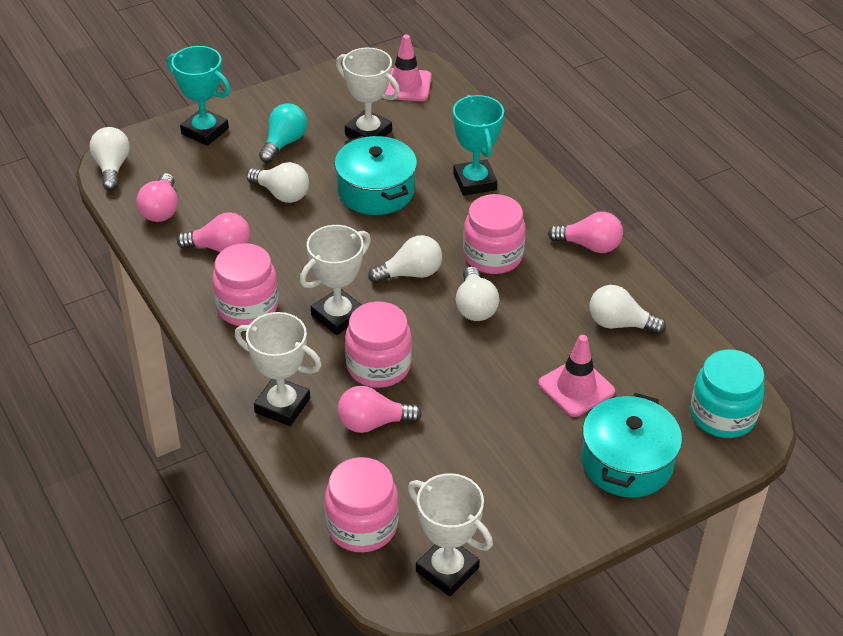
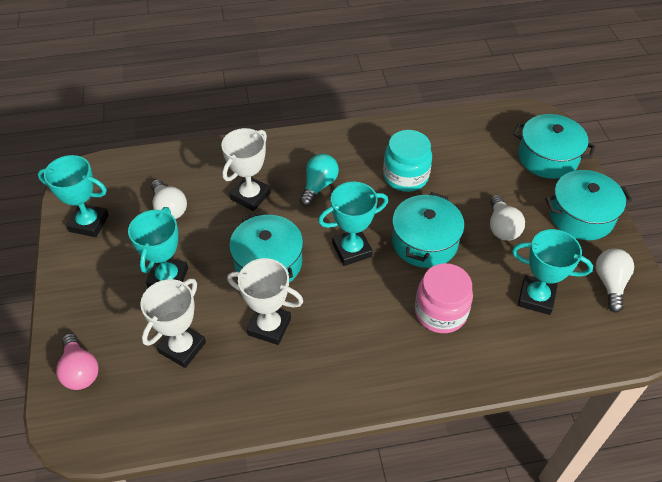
pink jar: [212,243,278,326] [324,457,399,552] [345,301,412,388] [463,194,526,274] = 4 -> [415,263,473,333] = 1
pink light bulb: [136,173,178,222] [177,212,250,252] [337,386,422,433] [548,212,623,253] = 4 -> [56,333,99,390] = 1
pink traffic cone: [385,34,431,101] [538,335,615,417] = 2 -> none = 0
turquoise pot: [334,136,417,215] [581,393,682,498] = 2 -> [229,212,303,283] [392,192,465,268] [513,114,595,179] [545,170,632,240] = 4
turquoise trophy: [167,46,231,146] [453,95,504,196] = 2 -> [38,155,109,237] [128,207,188,288] [318,182,388,266] [512,229,593,315] = 4
white light bulb: [90,127,130,191] [246,162,309,203] [368,235,442,283] [456,266,499,321] [589,285,666,335] = 5 -> [151,179,187,219] [490,195,525,241] [596,249,634,313] = 3
white trophy: [235,312,322,426] [300,225,371,335] [336,47,400,139] [408,473,493,596] = 4 -> [140,278,206,368] [221,128,271,211] [227,258,303,345] = 3

